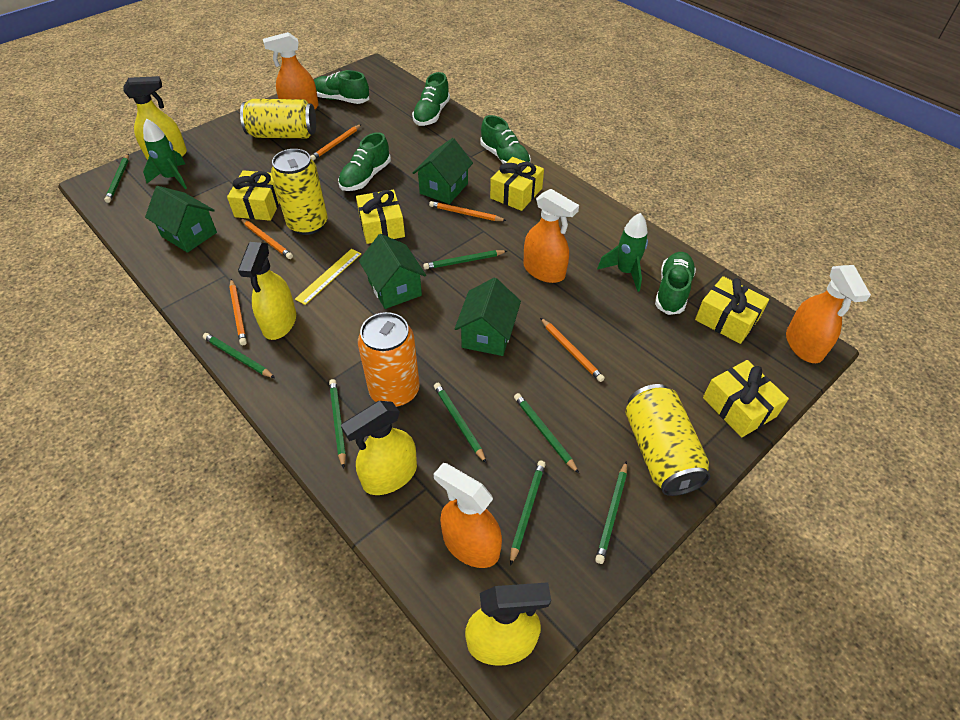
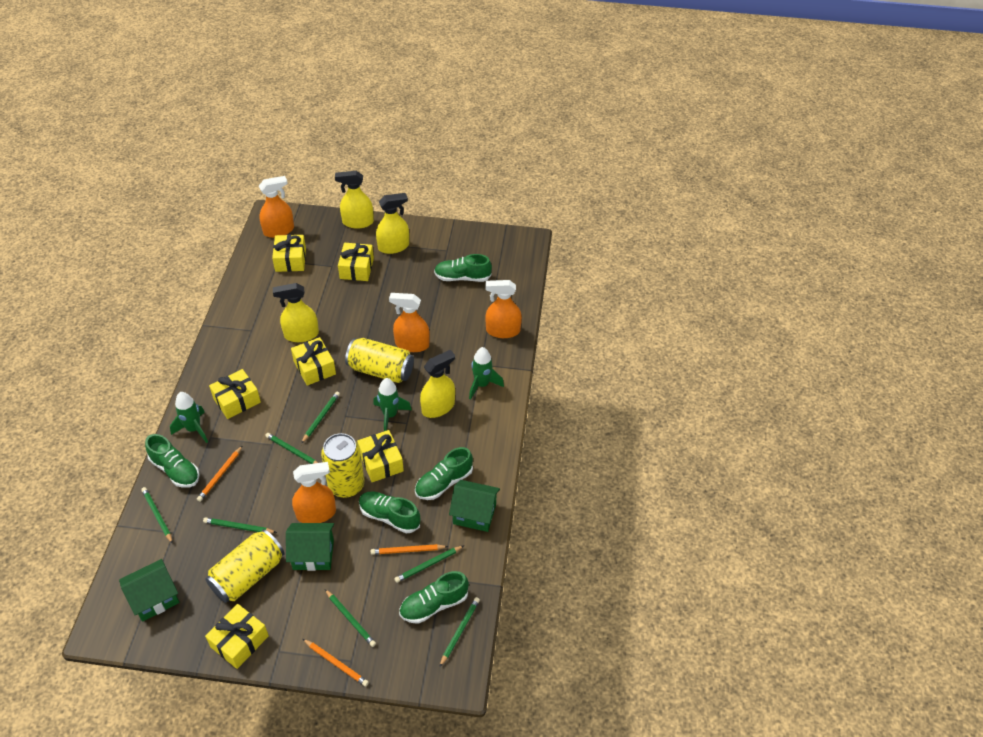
green house: [145,186,217,253] [359,234,426,309] [413,138,473,204] [455,278,521,356] = 4 -> [119,559,180,622] [286,523,334,571] [449,480,500,532] = 3
green pencil: [104,154,129,203] [203,333,275,378] [329,379,346,469] [423,250,507,270] [434,383,487,464] [510,461,546,566] [514,393,579,473] [595,461,627,564] = 8 -> [141,487,173,544] [203,517,277,533] [265,433,318,464] [301,392,340,443] [325,589,376,647] [394,546,463,583] [440,597,480,667] = 7
green rocket: [143,119,187,189] [597,213,648,292] = 2 -> [170,392,208,443] [373,378,412,431] [469,347,504,400] = 3
orange can: [358,312,420,407] = 1 -> none = 0
orange pencil: [229,279,247,345] [240,218,293,259] [310,124,362,161] [429,201,507,221] [540,318,605,382] = 5 -> [197,446,242,502] [303,639,369,687] [371,544,448,555] = 3
yellow gift: [227,170,280,221] [356,189,405,244] [490,157,544,211] [695,276,769,344] [703,360,789,437] = 5 -> [205,604,269,669] [209,369,261,419] [272,234,306,272] [291,337,336,386] [338,243,374,281] [357,430,404,482] = 6
yellow ruler: [295,249,361,305] = 1 -> none = 0

